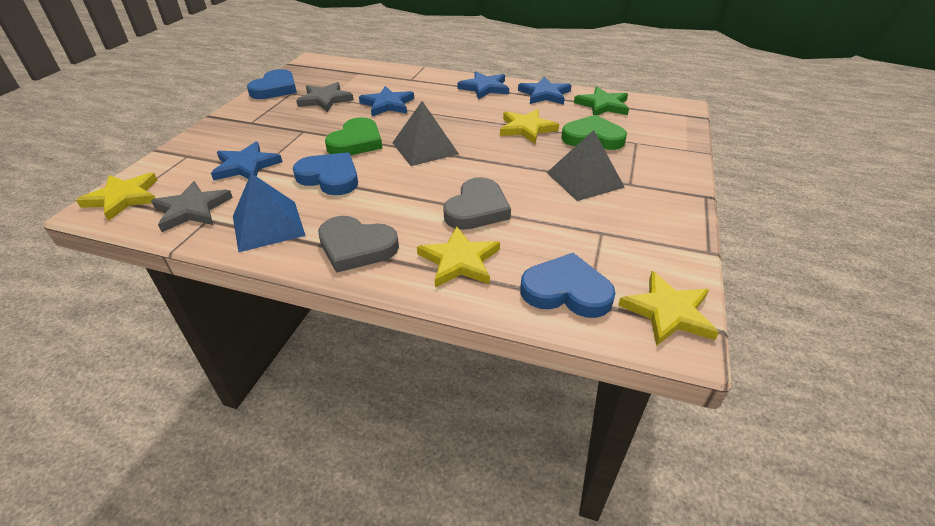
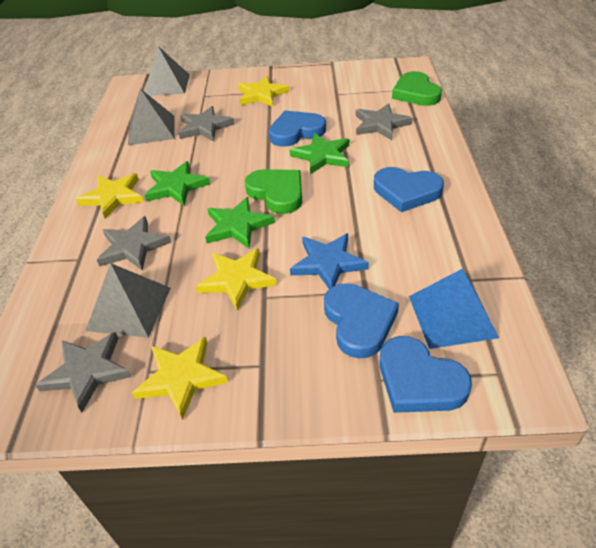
blue heart: [247,69,297,99] [293,153,358,195] [520,253,616,318] = 3 -> [269,110,326,147] [324,283,399,358] [374,167,444,212] [380,336,472,413] = 4
blue star: [211,142,282,180] [359,86,414,116] [457,71,509,99] [518,77,572,105] = 4 -> [290,233,369,289] = 1
green star: [574,87,629,115] = 1 -> [145,161,210,206] [205,197,275,249] [290,133,349,174] = 3
grey heart: [318,216,399,273] [443,177,511,230] = 2 -> none = 0
grey pyramid: [392,101,459,166] [547,130,625,201] = 2 -> [85,263,171,338] [128,89,175,145] [145,46,190,96] = 3
grey star: [151,181,233,232] [296,82,354,112] = 2 -> [35,332,131,413] [97,216,171,271] [178,106,234,142] [356,103,412,140] = 4

